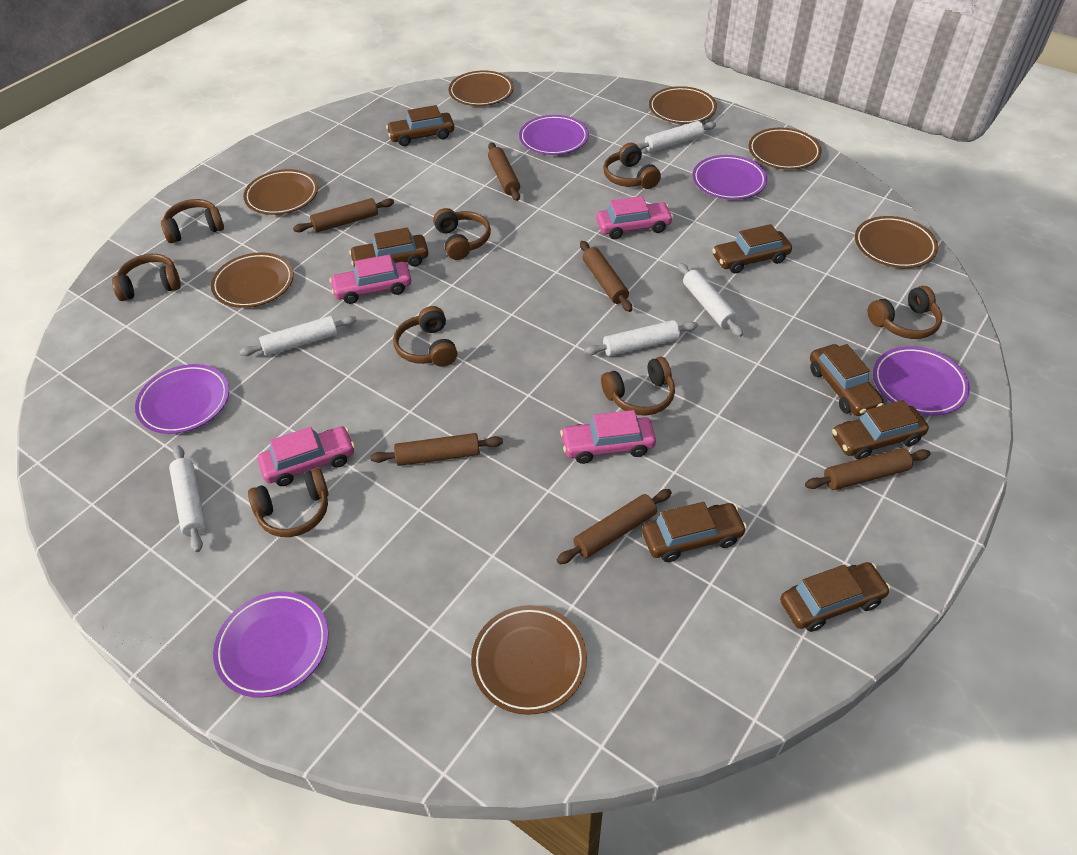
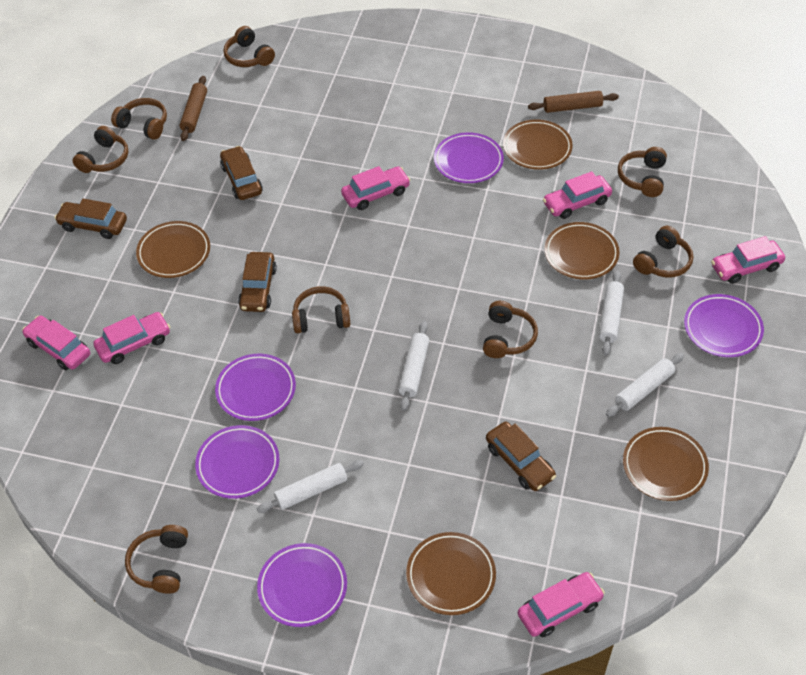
brown car: [349,227,428,268] [386,105,454,146] [642,502,747,562] [712,224,792,273] [780,562,891,632] [810,344,884,416] [832,400,929,460] = 7 -> [55,199,127,239] [220,146,263,200] [238,252,277,312] [486,422,556,491] = 4
brown plate: [211,252,294,308] [243,169,318,215] [448,70,514,106] [471,605,587,715] [649,86,717,124] [749,127,822,170] [855,216,938,268] = 7 -> [136,221,210,278] [406,532,496,615] [503,120,573,170] [544,222,620,279] [623,427,709,501] = 5
brown rolling pin: [293,198,394,233] [370,433,503,466] [488,142,520,201] [557,489,672,564] [580,241,632,312] [805,448,931,490] = 6 -> [180,76,207,141] [528,91,619,113] = 2
pink car: [258,426,355,486] [330,254,411,304] [560,410,656,464] [596,196,674,239] = 4 -> [22,316,90,370] [93,312,170,364] [341,166,410,210] [518,572,605,637] [543,171,612,219] [711,236,785,284] = 6
white rolling pin: [169,445,206,552] [239,316,357,356] [584,320,698,356] [636,121,716,152] [678,263,743,337] = 5 -> [257,460,364,513] [399,321,429,411] [599,271,624,355] [606,353,684,417] = 4

